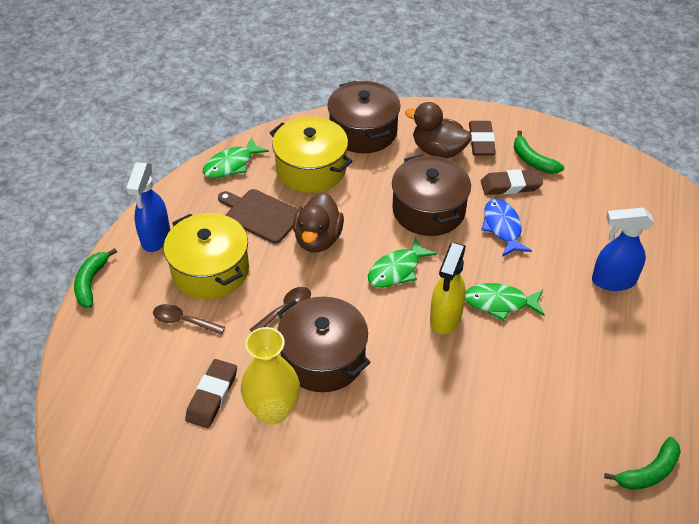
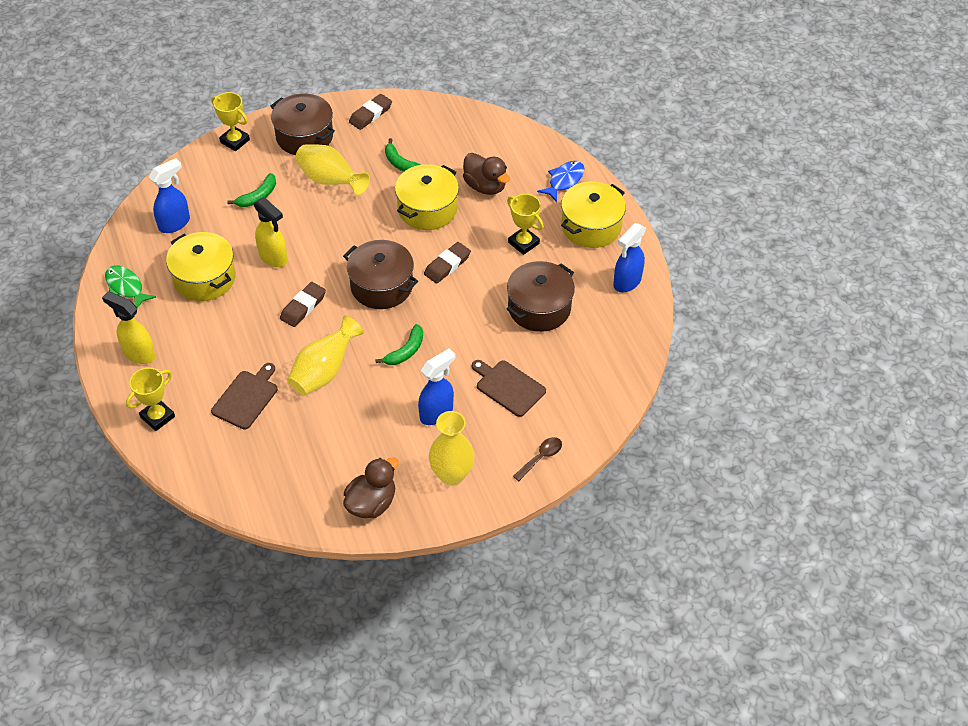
blue spray bottle: [126,162,170,252] [592,208,654,291] = 2 -> [149,158,190,233] [418,348,455,425] [613,223,646,292] = 3
brown cutting board: [218,189,298,244] = 1 -> [211,363,278,430] [472,360,546,417] = 2
brown spoon: [153,304,225,335] [249,287,311,332] = 2 -> [513,437,562,481] = 1
green fish: [203,137,269,178] [368,237,437,288] [465,283,545,321] = 3 -> [105,265,156,308] = 1
yellow pot: [164,213,249,299] [270,117,353,193] = 2 -> [166,232,236,301] [395,164,459,230] [561,181,626,248] = 3
yellow spray bottle: [430,242,466,334] = 1 -> [102,291,155,364] [254,197,288,267] = 2
yellow trophy: none = 0 -> [126,368,175,431] [211,92,250,151] [507,194,544,255] = 3
yellow vase: [241,327,300,425] = 1 -> [287,315,364,395] [295,144,370,195] [429,411,474,486] = 3

